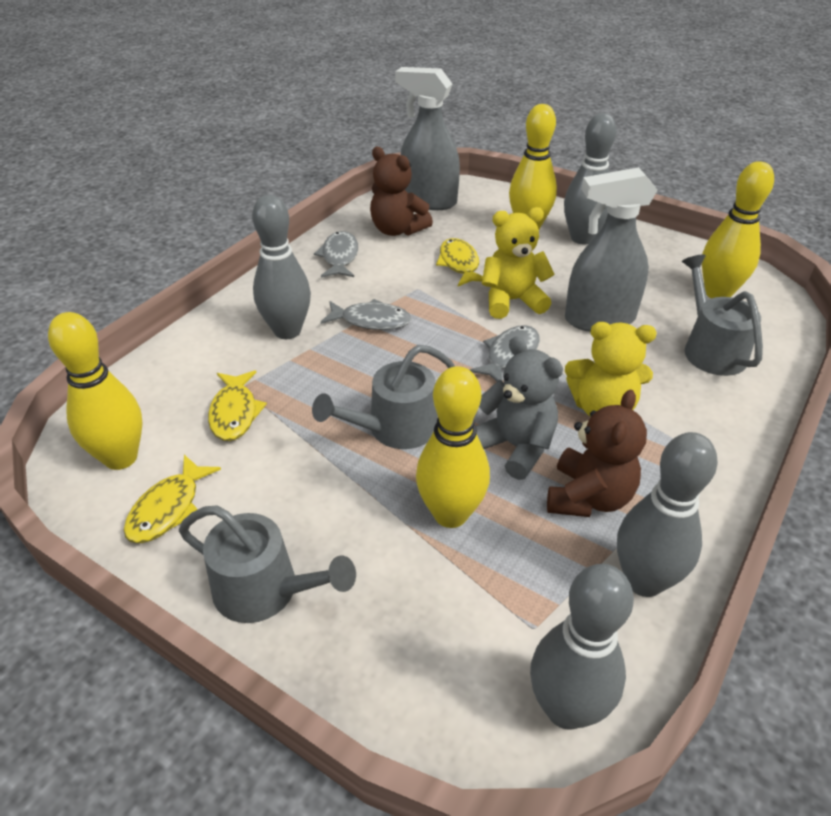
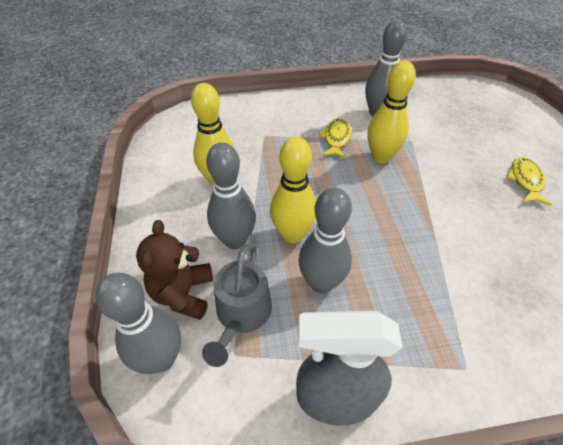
brown teddy bear: [370,147,433,236] [547,390,647,517] = 2 -> [136,220,213,320] = 1
grey fish: [314,231,359,277] [321,299,412,330] [470,325,540,381] = 3 -> none = 0
grey spray bottle: [395,67,460,210] [565,167,658,332] = 2 -> [296,311,402,425] = 1
grey teddy bear: [476,336,563,480] = 1 -> none = 0
grey watering can: [179,505,356,623] [312,345,455,449] [682,254,763,376] = 3 -> [202,243,272,367] = 1
yellow bowling pin: [48,312,142,470] [416,366,490,528] [509,104,557,229] [702,161,774,298] = 4 -> [191,83,235,186] [270,137,316,243] [367,61,416,163] = 3
yellow fish: [124,455,221,543] [208,370,267,441] [436,238,483,286] = 3 -> [318,118,352,159] [506,157,552,206] = 2
yellow teddy bear: [482,207,555,319] [565,322,657,417] = 2 -> none = 0

